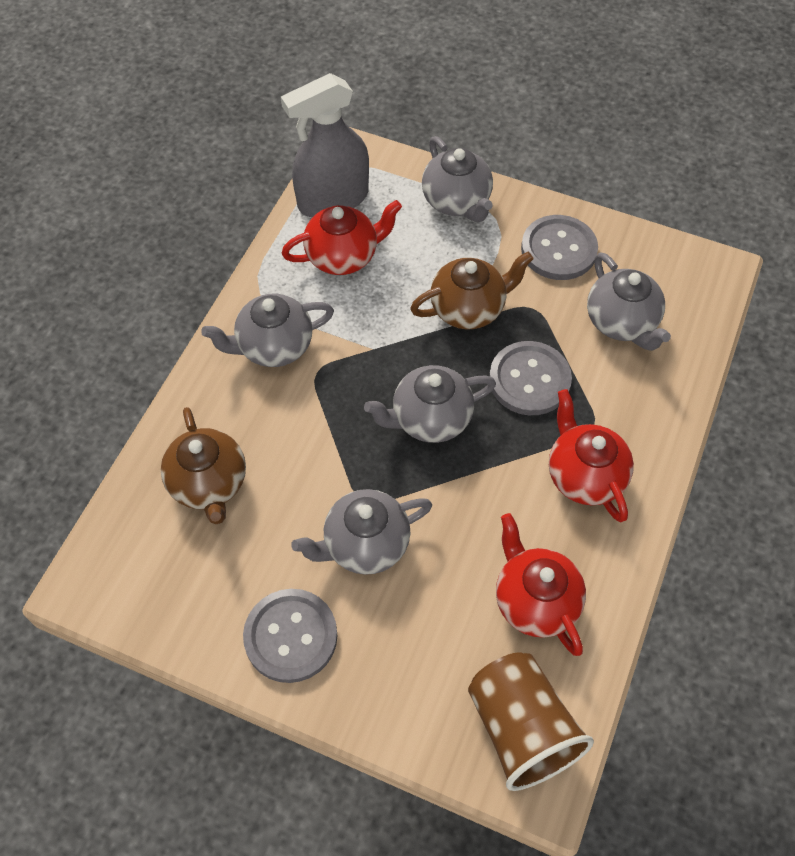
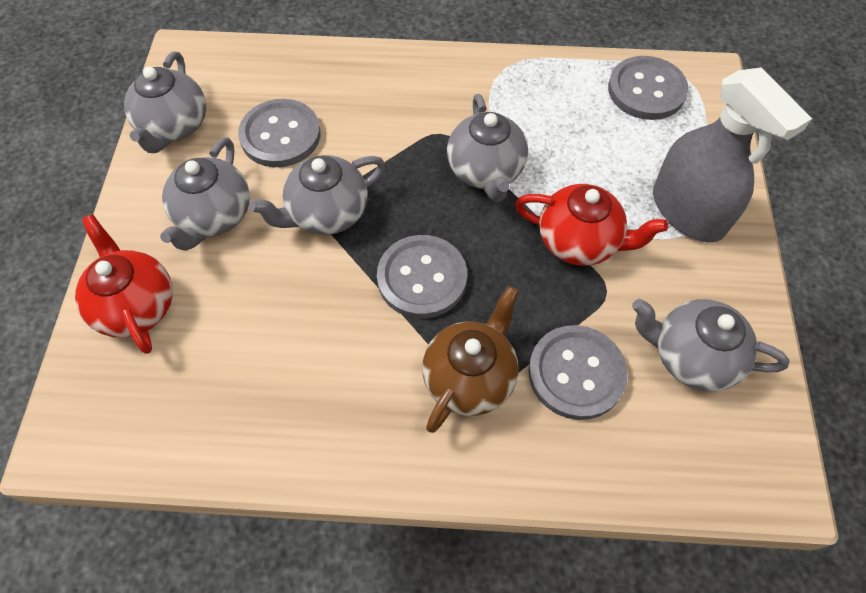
brown cup: [468,652,594,791] = 1 -> none = 0
brown teapot: [161,407,246,524] [410,251,533,330] = 2 -> [422,286,519,433] = 1
grey button: [243,589,337,683] [489,341,572,415] [521,215,598,280] = 3 -> [238,99,321,167] [377,235,467,318] [528,325,628,420] [608,56,688,120] = 4
red teapot: [282,200,402,275] [496,513,586,656] [549,389,634,522] = 3 -> [75,214,173,354] [515,184,668,266] = 2

